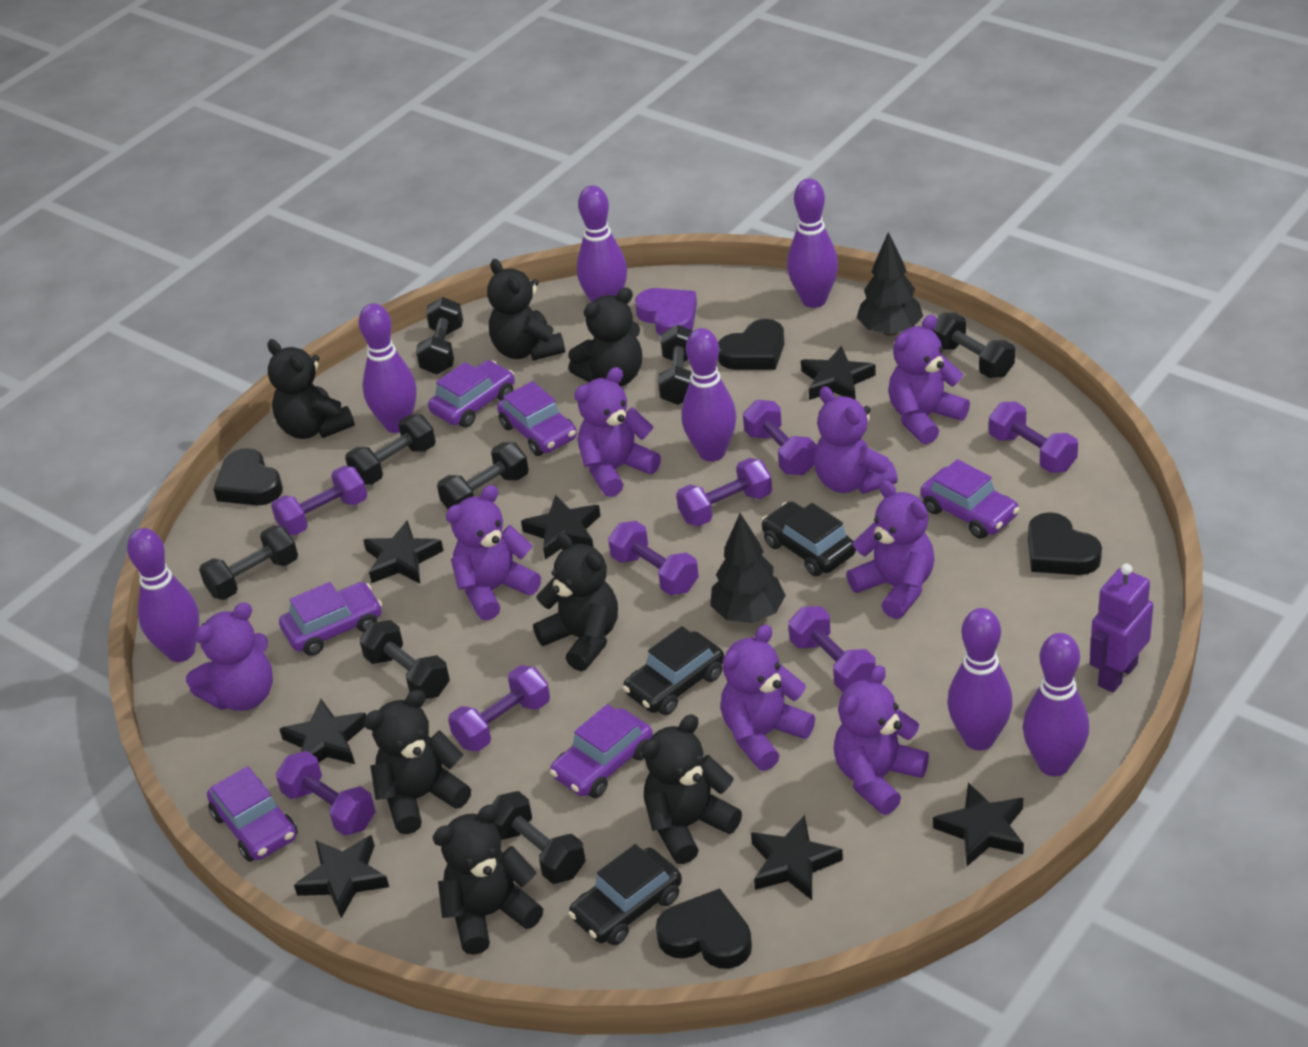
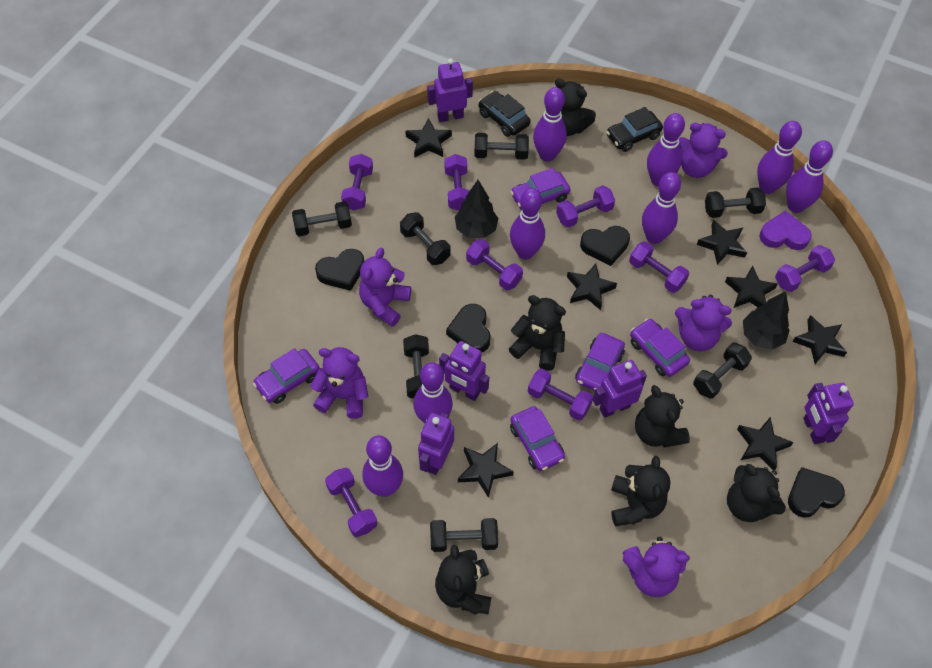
black car: [568,844,682,945] [623,626,724,715] [761,501,856,576] = 3 -> [479,91,530,137] [606,107,663,152] = 2
black dumbbell: [199,525,298,600] [345,414,436,485] [360,620,450,699] [416,297,463,374] [437,442,529,509] [492,791,586,884] [658,325,693,405] [933,313,1015,378] = 8 -> [292,201,352,236] [400,212,451,265] [403,334,429,398] [430,518,498,552] [474,133,529,160] [693,343,752,399] [705,188,766,218] = 7
black teddy bear: [267,339,355,439] [364,690,471,834] [433,805,543,955] [487,259,565,361] [533,533,618,671] [568,287,642,386] [641,715,742,864] = 7 -> [435,545,491,615] [509,295,566,371] [555,78,596,136] [611,456,670,527] [635,385,690,447] [727,464,786,522] = 6
purple bowling pin: [127,528,200,662] [359,303,417,433] [577,185,627,302] [681,328,737,462] [787,178,838,308] [947,608,1013,751] [1023,633,1089,776] = 7 -> [363,435,403,497] [413,362,453,423] [510,188,545,259] [533,87,567,161] [642,172,681,244] [647,113,685,186] [757,121,802,194] [786,140,833,213] = 8
purple car: [207,766,298,862] [279,582,382,656] [428,360,515,428] [497,381,577,456] [550,704,653,798] [921,459,1020,539] = 6 -> [253,348,320,404] [510,168,570,210] [510,406,565,471] [575,333,625,391] [630,318,690,377] = 5
purple robot: [1090,563,1153,693] = 1 -> [418,412,454,475] [427,58,473,122] [439,341,489,401] [593,360,647,418] [803,383,854,444] = 5
purple teddy bear: [186,602,273,711] [446,485,541,621] [574,367,661,497] [721,625,815,771] [814,386,898,494] [834,665,929,815] [846,480,934,619] [889,315,970,445] = 8 -> [310,347,368,419] [359,248,411,327] [622,537,690,597] [675,295,732,351] [679,123,728,178] = 5

